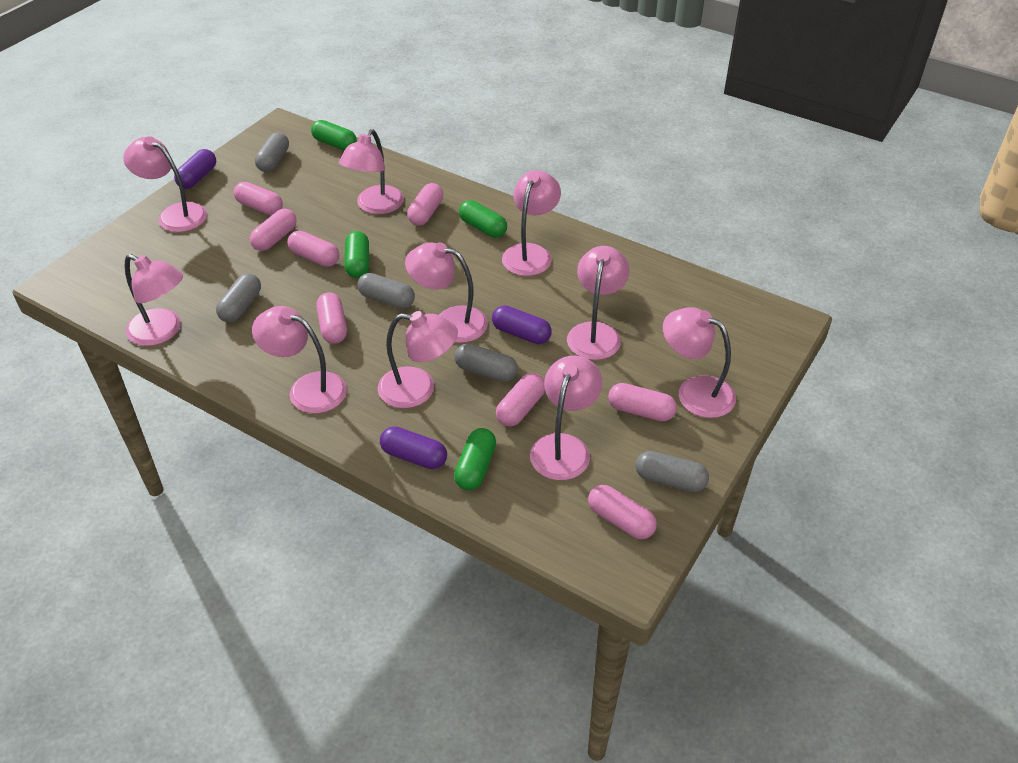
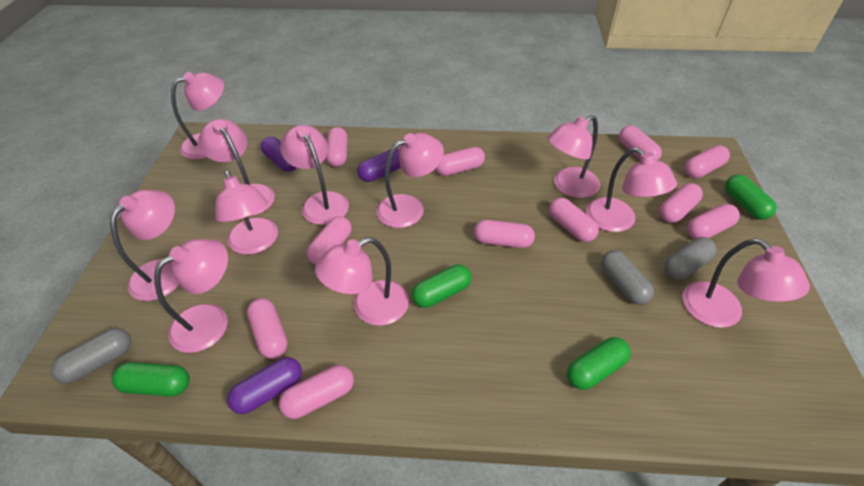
grey capsule: [216,273,261,322] [255,132,289,172] [357,273,415,309] [455,343,518,382] [636,451,709,492] = 5 -> [51,328,131,384] [601,250,654,305] [664,237,717,280] = 3
pink capsule: [234,182,283,215] [250,209,297,251] [287,231,339,267] [316,292,347,344] [407,183,443,226] [496,373,545,427] [588,485,657,539] [608,383,677,421] = 8 -> [247,298,288,359] [279,365,354,419] [307,216,352,265] [326,127,348,167] [436,147,485,176] [474,220,535,248] [549,197,599,242] [619,125,662,160] [659,183,703,223] [685,145,730,178] [687,204,740,239] = 11
pink lamp: [123,136,207,232] [125,254,183,346] [252,306,347,413] [339,129,404,214] [378,311,458,408] [405,242,488,343] [502,170,561,276] [530,356,602,480] [567,246,630,360] [663,307,736,418] = 10 -> [110,190,179,301] [154,239,228,353] [171,72,224,159] [198,119,275,216] [215,170,278,255] [280,125,349,225] [315,237,409,326] [376,133,444,228] [547,115,600,198] [586,148,677,232] [682,238,810,328] = 11

